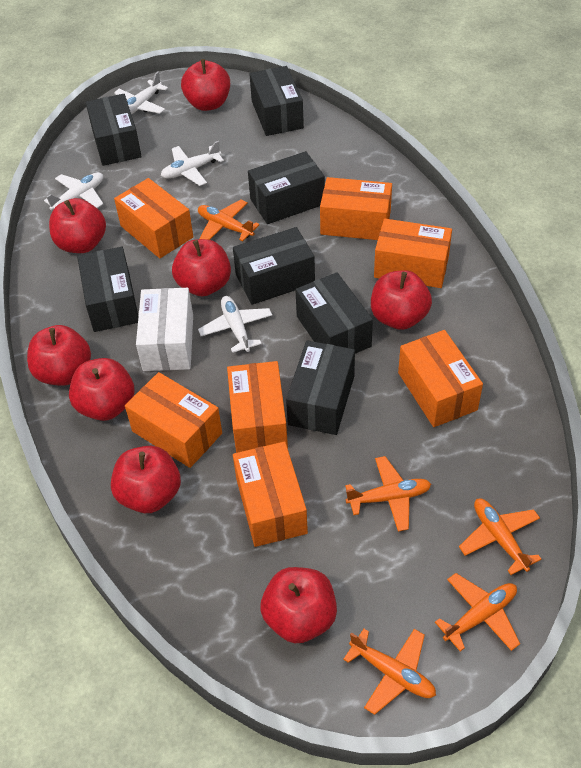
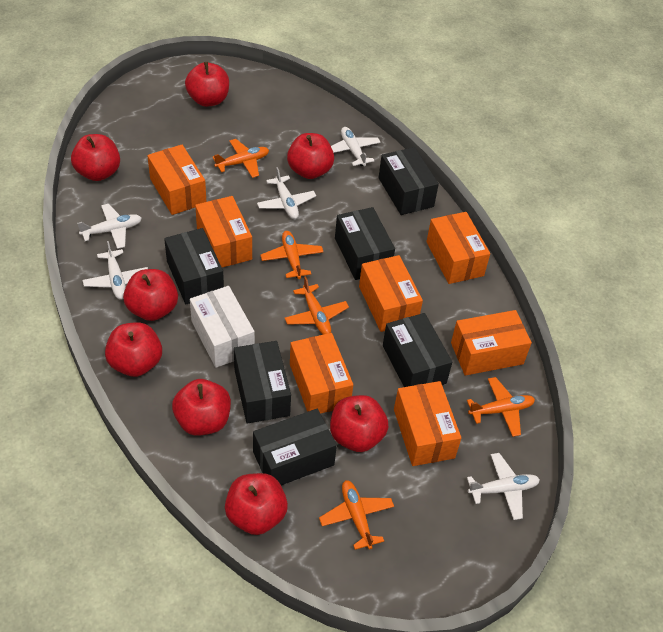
black box: [77,247,139,332] [86,94,142,166] [233,227,315,305] [248,151,325,224] [250,66,304,136] [286,340,355,435] [295,272,373,354] = 7 -> [164,228,224,304] [234,341,291,424] [253,409,337,485] [335,207,395,280] [379,147,439,215] [383,313,452,387] = 6
white plane: [44,172,103,210] [114,71,168,114] [161,141,224,186] [198,296,272,353] = 4 -> [77,204,142,249] [83,241,148,300] [257,167,316,219] [331,127,381,166] [467,453,540,520] = 5

